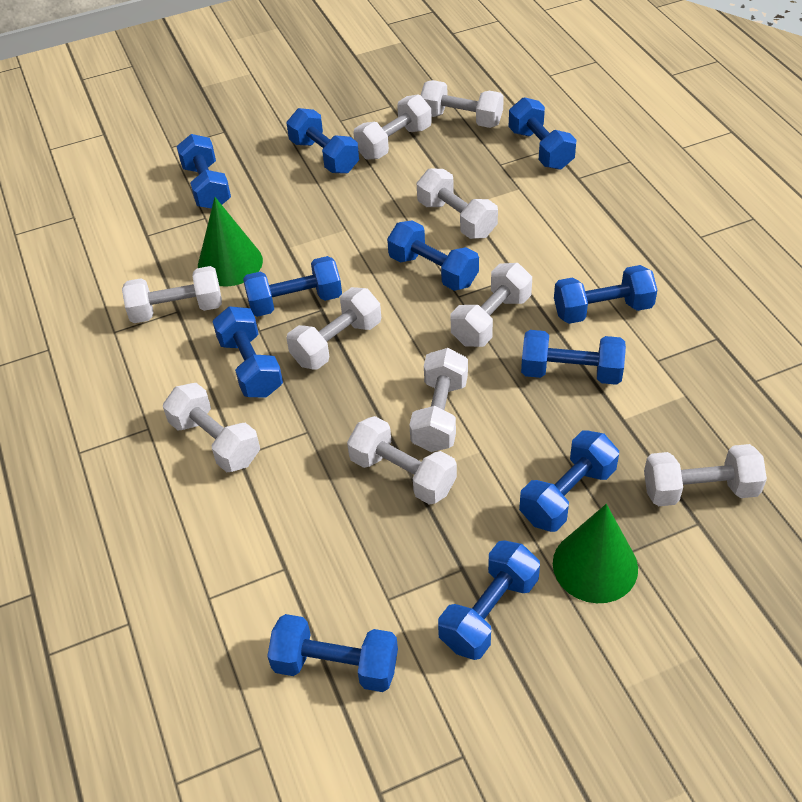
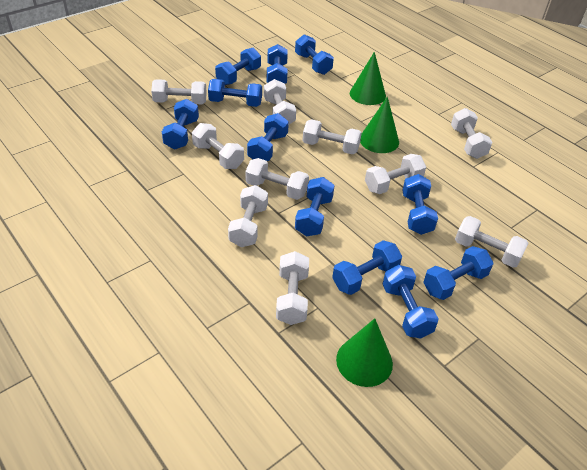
green cone: [198,197,263,286] [553,504,638,603] = 2 -> [336,318,393,387] [350,52,386,105] [360,97,399,153] = 3

